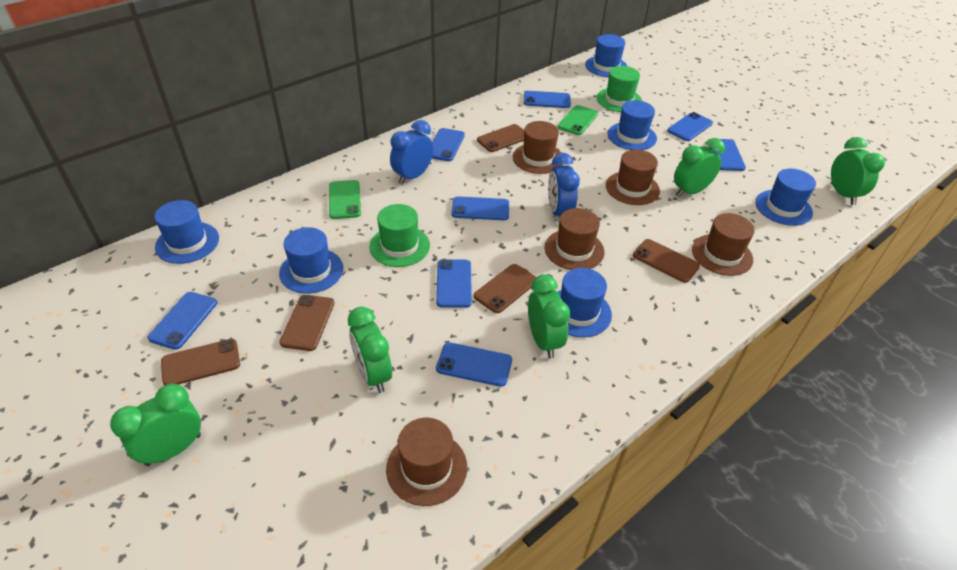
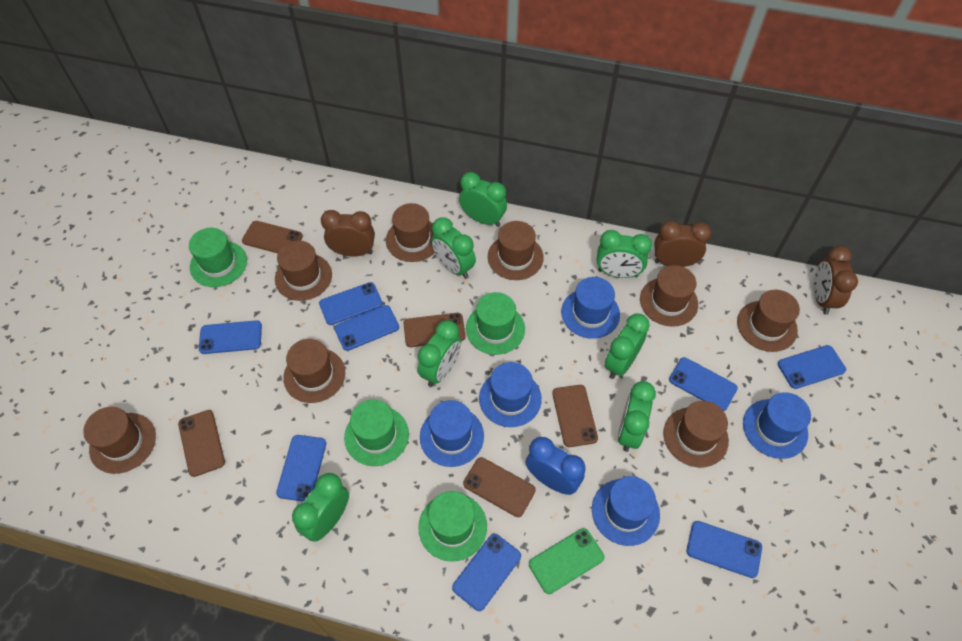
blue clock: [390,120,433,184] [548,153,580,216] = 2 -> [526,437,585,495] = 1
blue hat: [154,200,219,264] [279,227,343,294] [557,268,612,338] [585,34,627,77] [607,100,657,150] [755,168,816,226] = 6 -> [420,400,484,467] [479,362,542,427] [561,277,620,339] [592,476,660,546] [743,392,811,459] = 5
brown clock: none = 0 -> [321,210,375,257] [654,221,711,267] [814,245,858,315] = 3
brown hat: [386,418,467,506] [513,121,563,174] [544,208,604,270] [606,150,660,205] [692,213,754,276] = 5 -> [83,407,156,474] [275,240,332,301] [283,339,345,403] [386,203,435,262] [488,221,544,280] [640,265,698,327] [663,401,729,467] [737,290,800,352] = 8
green clock: [110,384,201,466] [348,307,392,393] [528,274,570,359] [674,138,725,197] [831,137,885,205] = 5 -> [292,473,349,542] [418,320,461,387] [431,217,476,279] [459,172,507,227] [597,230,652,278] [605,314,650,379] [618,381,656,452] = 7
green hat: [369,204,430,267] [596,66,642,112] = 2 -> [189,228,247,287] [344,400,409,466] [418,491,487,562] [466,292,525,355] = 4
green phone: [329,180,361,219] [558,105,598,135] = 2 -> [529,528,604,594] = 1

